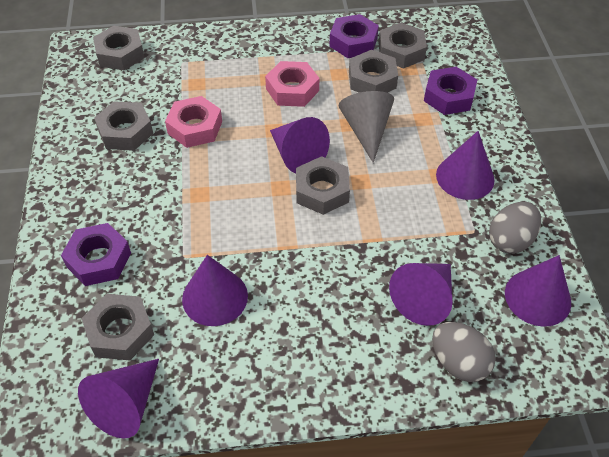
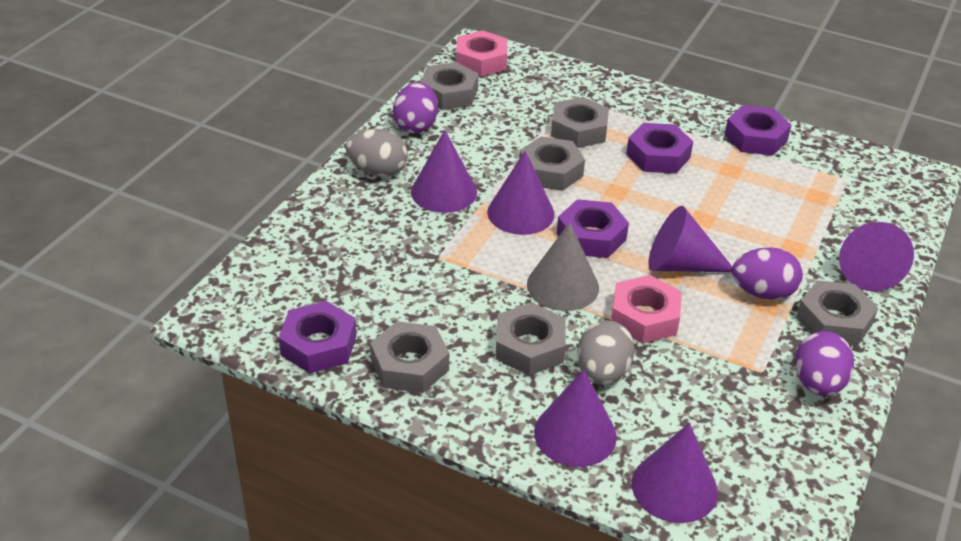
purple egg: none = 0 -> [393,82,438,133] [732,247,803,300] [795,331,854,396] = 3
purple nut: [61,223,131,286] [329,14,379,58] [424,67,477,115] = 3 -> [279,301,356,374] [557,199,629,258] [626,123,693,174] [725,105,791,155] = 4

